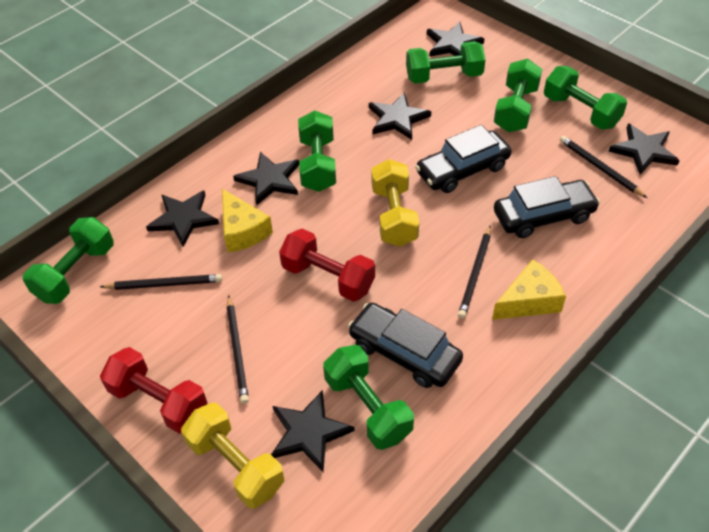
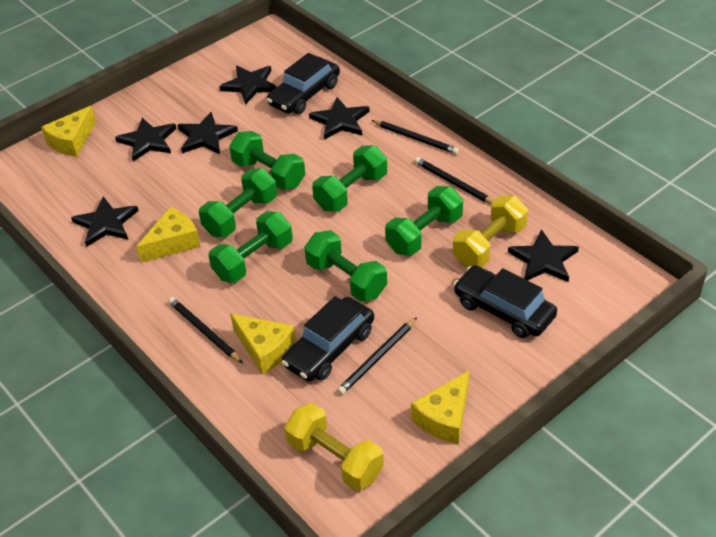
red dumbbell: [100,347,207,434] [279,229,375,301] = 2 -> none = 0
yellow cheese: [222,189,273,253] [492,259,566,320] = 2 -> [41,106,96,157] [136,207,201,263] [230,314,296,374] [411,371,469,444] = 4

